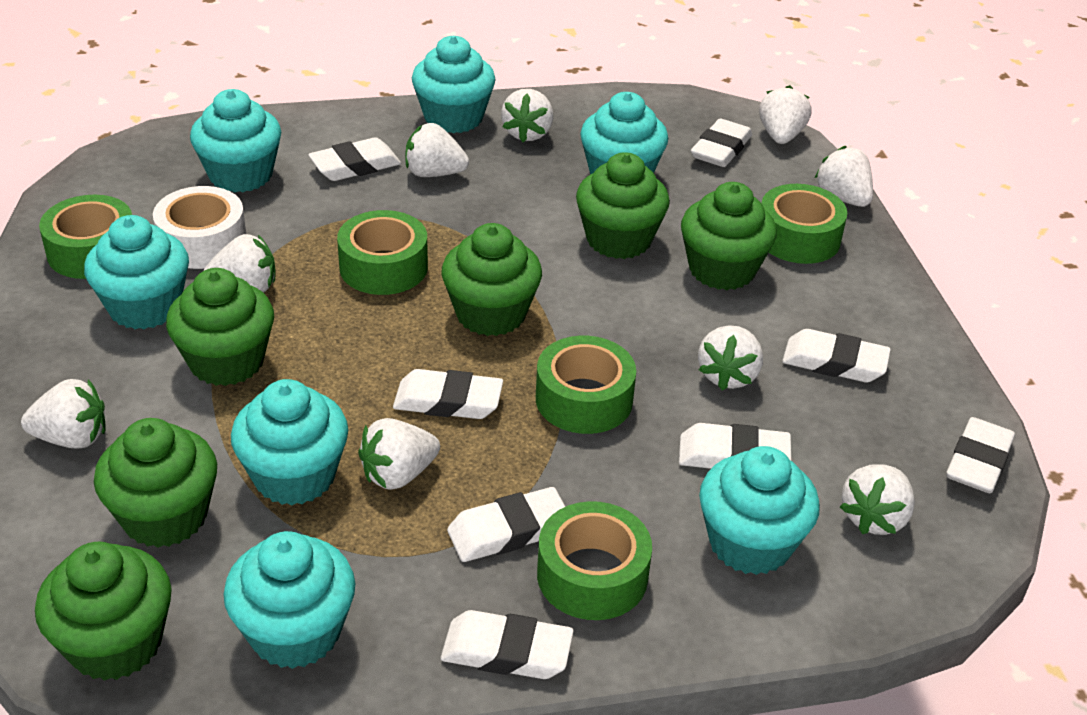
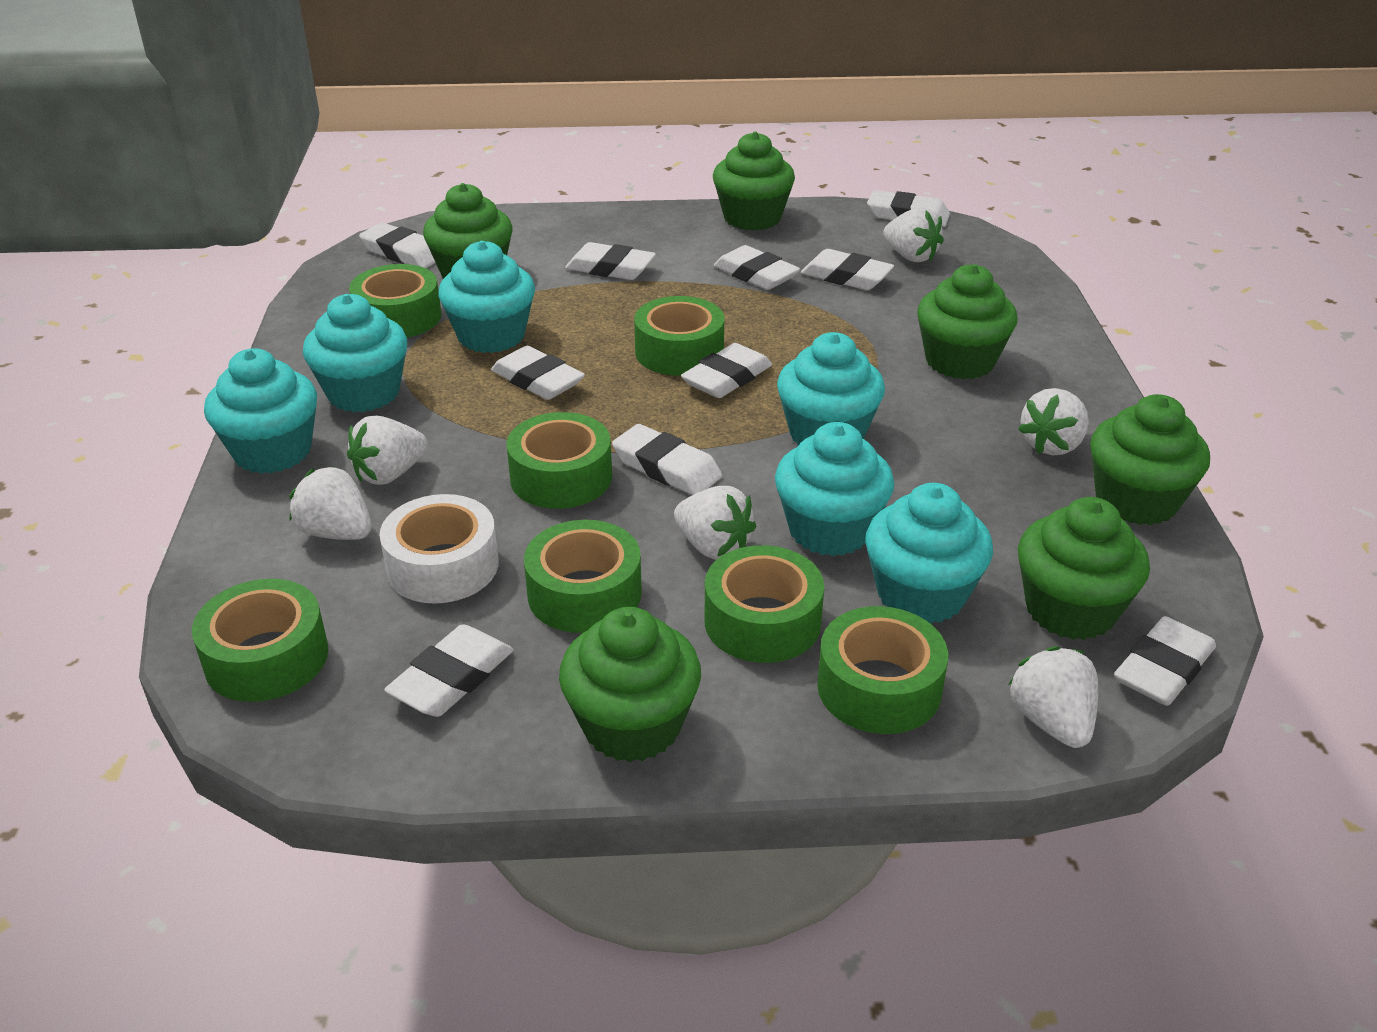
green tape: [39,195,132,279] [337,210,428,295] [536,336,636,434] [537,501,652,620] [761,184,847,264] = 5 -> [192,579,328,702] [349,264,441,338] [506,412,612,509] [524,520,642,633] [634,296,724,376] [704,545,824,663] [817,606,948,734] = 7
turquoise cupcake: [84,215,189,329] [190,89,281,192] [223,531,355,669] [231,379,348,505] [412,36,496,133] [580,92,668,175] [699,446,820,575] = 7 -> [204,348,317,474] [303,294,407,412] [439,241,535,353] [775,422,894,556] [777,332,885,446] [865,483,993,624] = 6
white eraser: [308,137,401,181] [393,369,503,419] [441,610,574,679] [447,487,565,562] [679,423,791,469] [691,118,752,167] [782,329,891,382] [946,417,1015,493] = 8 -> [359,223,436,268] [384,624,513,717] [491,346,585,400] [565,242,656,280] [612,424,722,495] [681,343,772,398] [714,245,800,290] [801,249,894,290] [867,190,950,227] [1114,616,1216,706] = 10
white strawberry: [21,379,106,449] [203,234,276,293] [358,418,440,490] [405,123,469,177] [501,89,553,142] [698,325,763,390] [759,85,811,144] [815,146,873,207] [840,465,915,535] = 9 -> [289,466,372,540] [347,416,427,485] [674,486,756,560] [883,207,944,263] [1008,646,1098,748] [1018,388,1089,455] = 6

